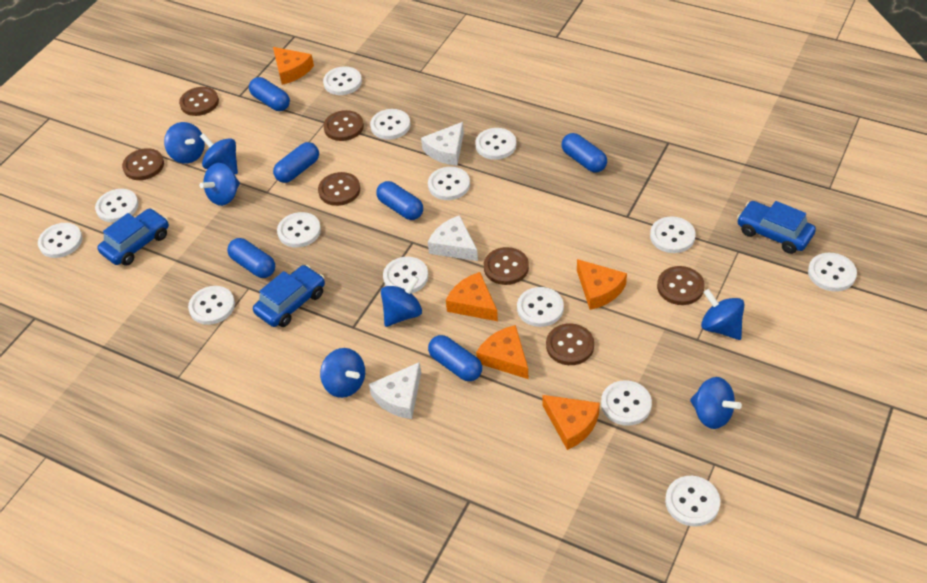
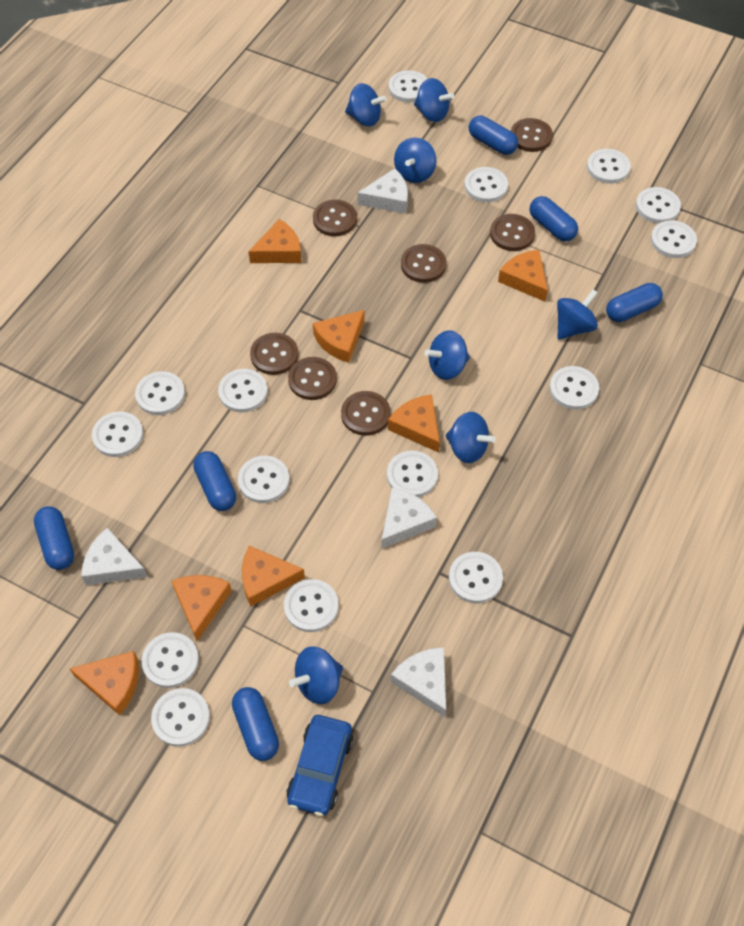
blue car: [97,208,169,266] [253,265,325,327] [737,201,816,254] = 3 -> [287,715,353,816] = 1
orange cheese: [273,47,314,85] [446,272,498,321] [476,325,528,379] [542,395,600,450] [577,259,627,310] = 5 -> [70,651,139,715] [172,575,232,641] [242,546,305,607] [248,219,302,263] [313,310,365,363] [388,395,440,453] [498,250,548,302] = 7
white button: [38,223,82,258] [95,189,139,223] [188,286,235,325] [277,212,321,248] [323,67,362,95] [370,109,410,140] [383,257,428,294] [428,167,470,200] [475,128,516,160] [517,287,564,327] [601,380,652,426] [650,217,696,253] [665,476,720,527] [808,253,857,291] = 14 -> [92,412,143,457] [135,371,185,415] [142,632,199,688] [151,688,210,747] [218,369,268,412] [238,456,290,503] [284,579,339,632] [387,451,438,497] [389,70,427,103] [449,552,503,603] [464,167,508,203] [549,366,599,410] [587,149,631,184] [636,187,681,223] [651,220,697,258] = 15
white cheese: [369,362,421,419] [421,122,464,166] [428,215,478,261] = 3 -> [81,528,147,585] [358,168,408,214] [382,487,437,548] [391,647,446,717] = 4

